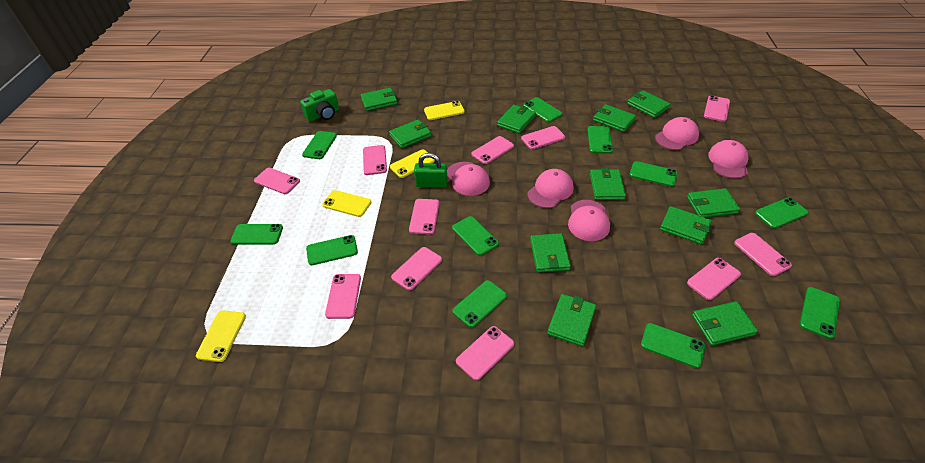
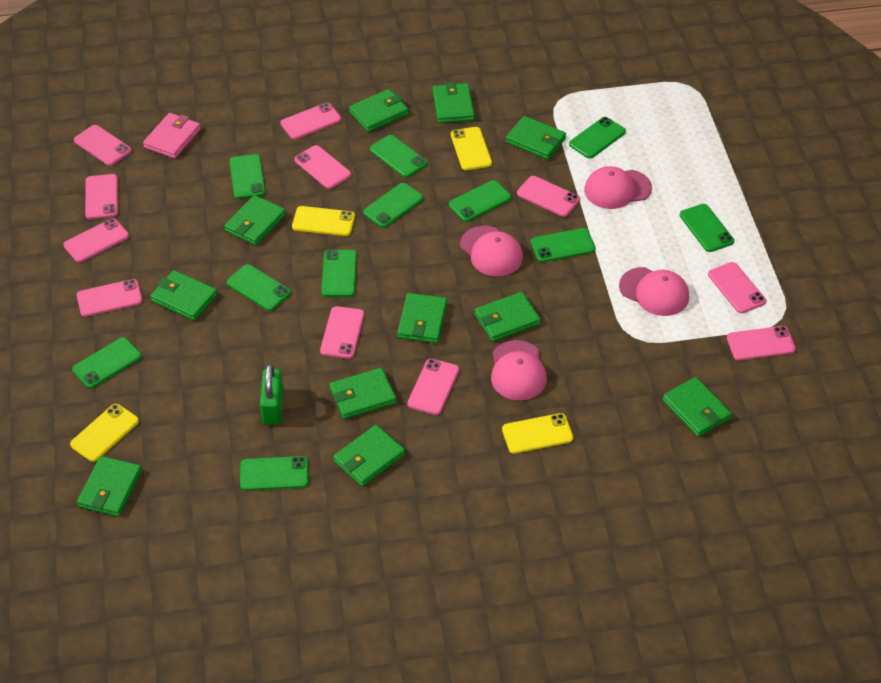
green camera: [300,89,339,121] = 1 -> none = 0
pink cap: [447,162,490,196] [528,169,574,208] [568,200,610,241] [655,117,699,150] [708,140,748,179] = 5 -> [460,226,523,276] [491,340,547,400] [584,166,652,209] [619,267,689,316] = 4
pink wallet: none = 0 -> [143,113,201,159] = 1

